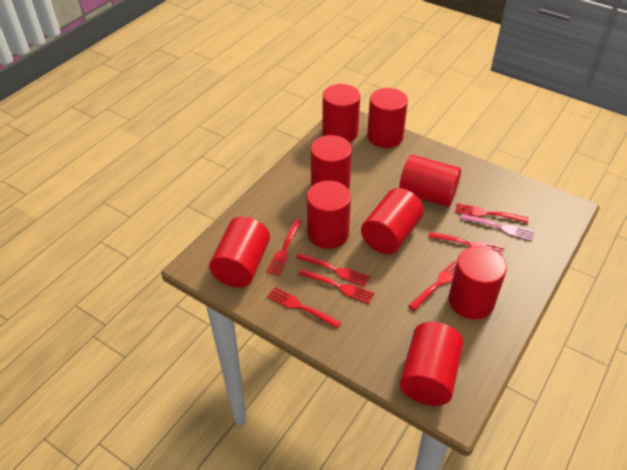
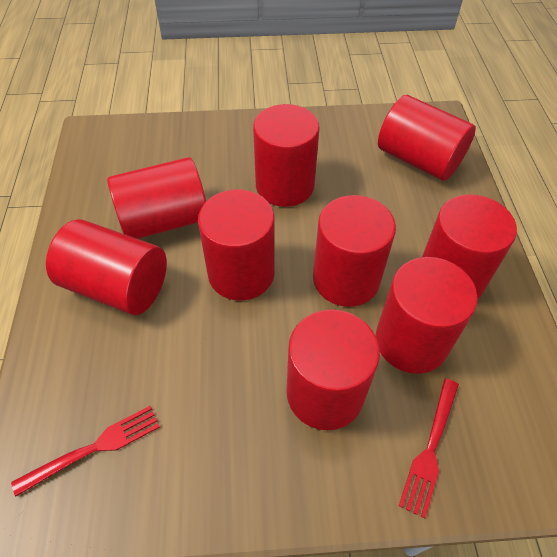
pink fork: [460,214,535,241] = 1 -> none = 0
red fork: [266,219,302,276] [267,287,342,329] [296,253,370,287] [298,269,374,304] [408,261,457,311] [429,232,504,256] [455,203,529,223] = 7 -> [11,406,160,496] [399,379,459,519] = 2

